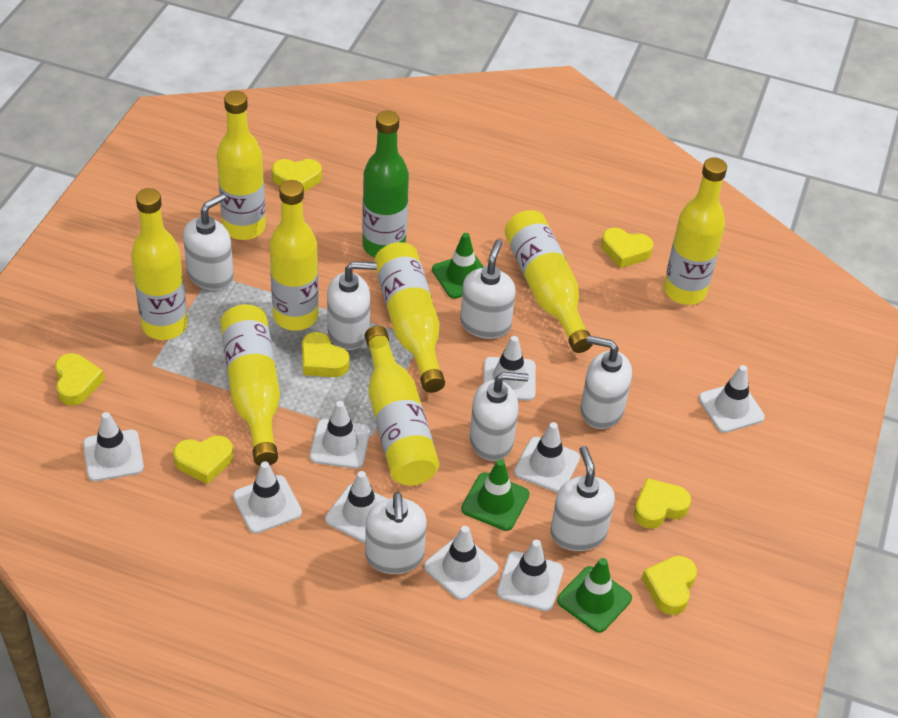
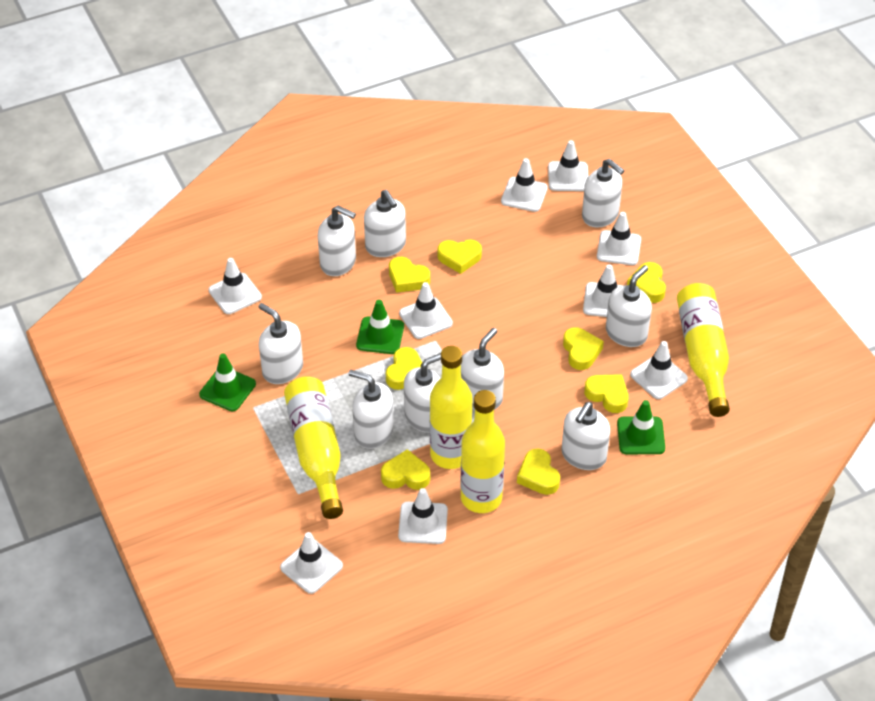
green bottle: [362,110,409,257] = 1 -> none = 0
white soap dispenser: [183,194,234,290] [327,261,377,350] [365,492,427,574] [460,240,516,339] [470,372,529,461] [550,446,615,551] [580,335,632,429] = 7 -> [259,303,303,384] [318,206,356,276] [349,370,394,449] [364,190,406,257] [404,353,441,433] [461,328,504,410] [561,402,610,470] [582,159,625,228] [606,265,652,347] = 9
yellow bottle: [131,188,188,340] [217,91,266,240] [220,304,280,466] [269,180,319,331] [365,326,439,486] [374,242,445,393] [504,210,593,353] [664,157,727,305] = 8 -> [284,376,343,519] [430,346,472,469] [461,390,505,513] [677,283,730,417] = 4
yellow heart: [55,353,105,405] [173,436,233,484] [272,159,322,192] [302,332,350,377] [601,228,653,268] [634,478,691,529] [642,556,697,615] = 7 -> [381,449,430,490] [386,347,422,390] [389,257,430,293] [437,240,482,274] [517,449,560,495] [563,327,604,370] [584,374,629,413] [627,262,666,303] = 8

